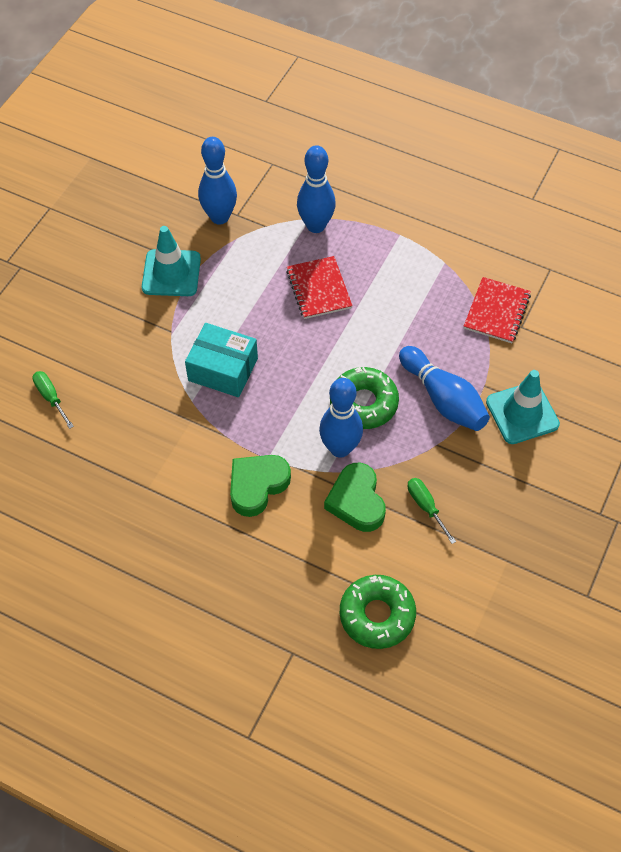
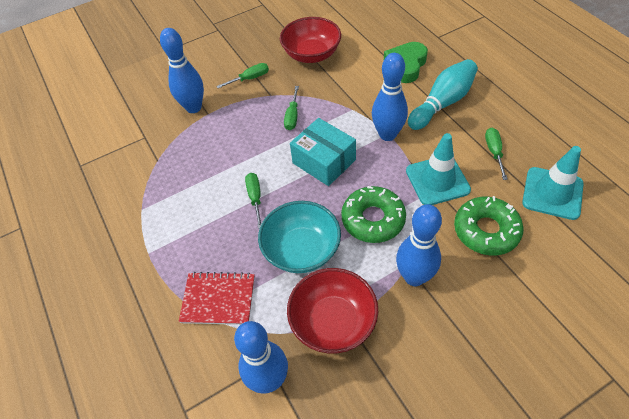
green heart: [230,455,291,517] [324,463,386,532] = 2 -> [384,42,428,83] = 1
green screwdriver: [32,371,74,429] [408,478,456,544] = 2 -> [216,63,269,88] [245,173,262,229] [284,86,299,130] [485,128,508,180] = 4
red bowl: none = 0 -> [280,17,341,63] [287,268,378,354] = 2
red notebook: [286,256,353,319] [464,277,531,343] = 2 -> [179,272,255,325] = 1
turquoise bowl: none = 0 -> [258,201,341,273] = 1
turquoise bowling pin: none = 0 -> [408,59,478,130] = 1

